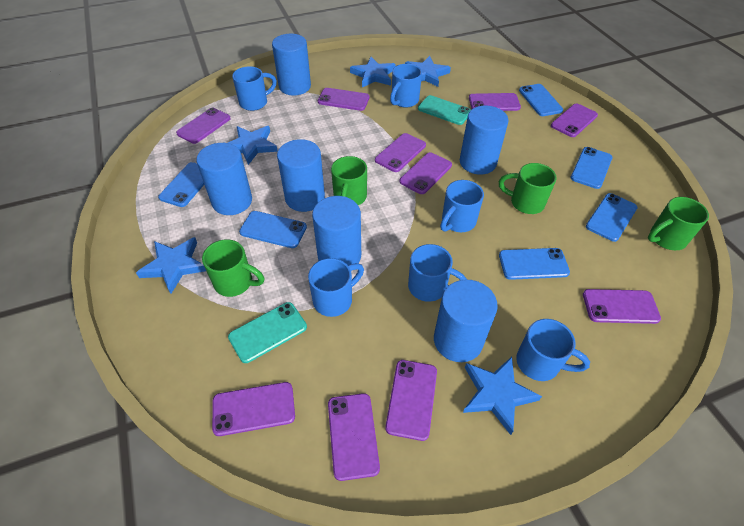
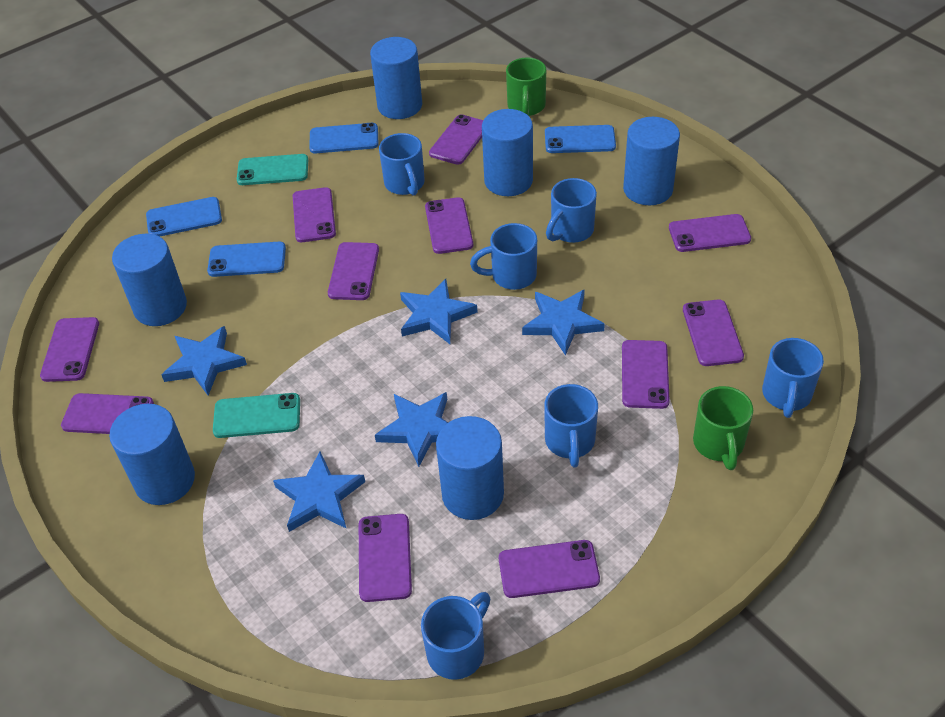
blue phone: [158,162,204,207] [239,211,307,248] [499,248,570,280] [519,84,563,116] [571,147,613,189] [586,193,638,242] = 6 -> [146,197,222,237] [207,242,286,277] [309,123,379,153] [545,125,616,153] = 4
green mug: [202,239,264,297] [331,156,367,205] [499,163,556,214] [648,197,709,250] = 4 -> [506,57,546,116] [693,386,753,470] = 2
purple phone: [176,108,231,144] [212,382,295,436] [318,88,369,111] [328,393,380,481] [375,133,426,172] [385,360,437,441] [399,152,452,194] [469,93,521,111] [551,103,598,137] [583,289,661,324] = 10 -> [40,317,99,382] [61,393,154,434] [293,187,336,242] [328,242,379,300] [359,514,412,602] [425,197,473,254] [429,114,483,165] [499,540,600,598] [622,340,670,409] [669,214,751,252] [683,300,744,366] = 11

